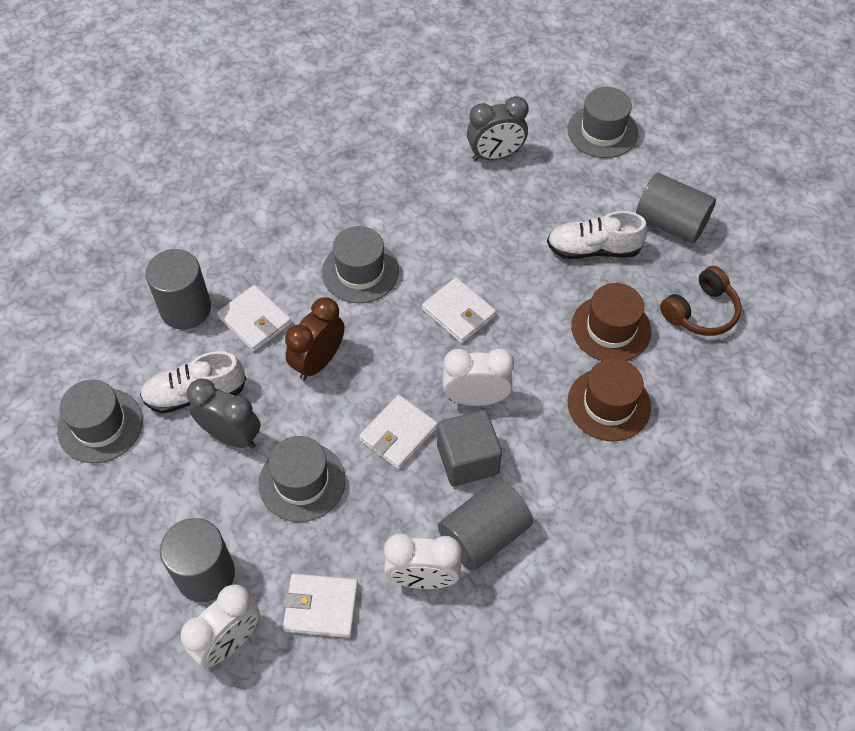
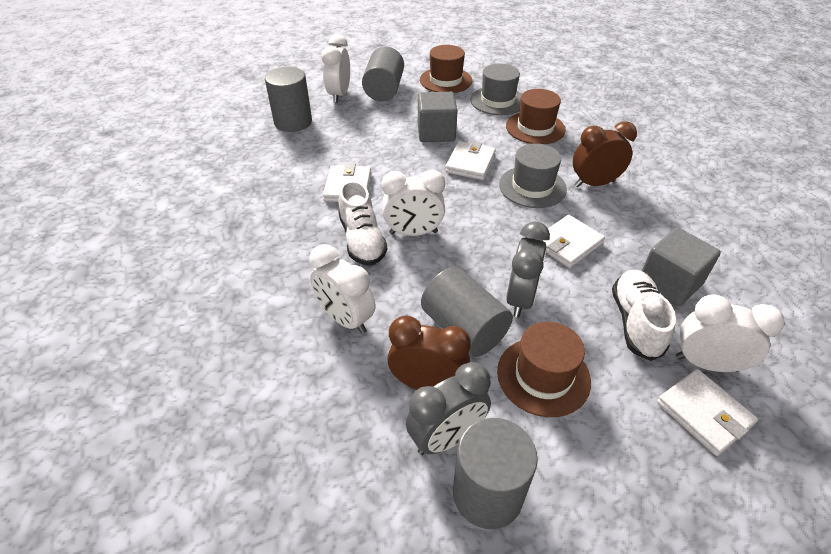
brown clock: [285,297,345,380] = 1 -> [388,316,471,390] [573,121,637,187] = 2
brown hat: [567,358,651,441] [571,283,651,361] = 2 -> [420,45,472,93] [497,322,591,417] [506,89,566,144] = 3
brown headphones: [660,266,741,336] = 1 -> none = 0
grey cube: [437,410,502,487] = 1 -> [418,92,457,142] [642,228,721,306] = 2
grey hat: [57,380,143,463] [259,436,345,522] [322,226,399,303] [567,87,638,158] = 4 -> [470,63,522,115] [499,143,567,208] = 2
white clock: [181,584,260,668] [384,533,462,589] [443,348,514,406] = 3 -> [309,244,375,334] [322,34,350,103] [382,170,445,236] [676,295,784,372] = 4

